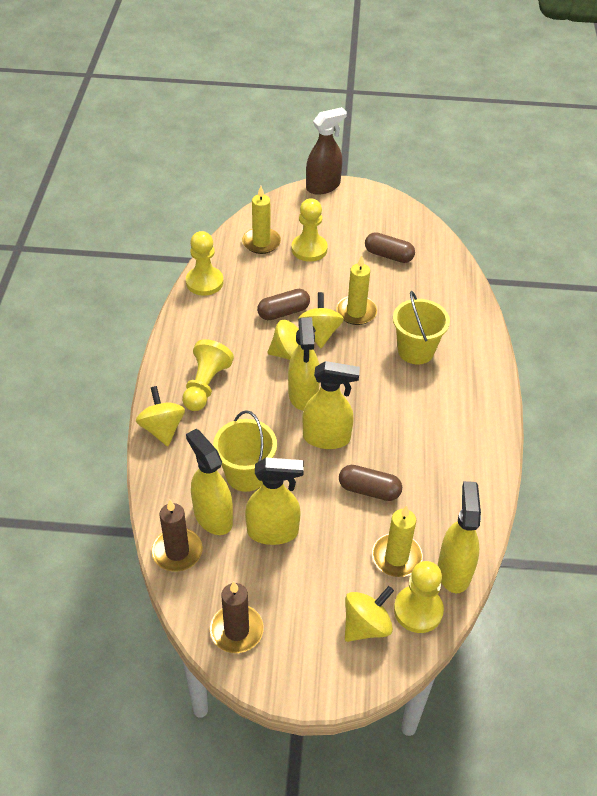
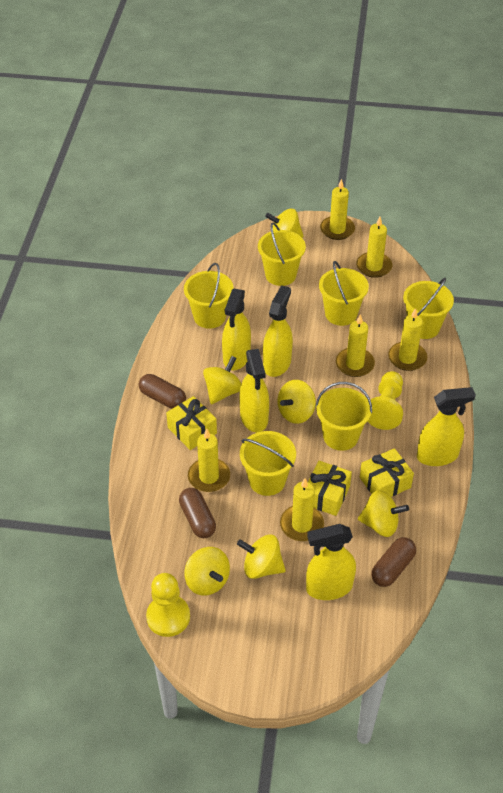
brown candle: [151,500,203,572] [210,582,264,653] = 2 -> none = 0
brown spray bottle: [306,107,347,195] = 1 -> none = 0
yellow bucket: [213,410,277,492] [393,291,450,365] = 2 -> [184,263,234,329] [240,431,296,496] [258,222,306,286] [315,382,372,451] [319,261,369,326] [403,278,454,339] = 6
yellow candle: [242,186,281,254] [336,255,377,325] [372,505,423,577] = 3 -> [188,429,230,492] [280,478,324,541] [320,179,355,240] [336,314,375,377] [356,217,392,278] [388,308,427,371] = 6
yellow gift: none = 0 -> [166,396,217,450] [308,461,352,516] [360,448,414,497] = 3
yellow pawn: [182,339,234,411] [186,231,223,296] [291,198,328,262] [394,561,444,633] = 4 -> [146,573,190,637] [368,371,403,430] = 2
yellow spinning top: [136,386,185,446] [267,320,316,360] [298,292,344,348] [345,586,394,642] = 4 -> [184,547,230,596] [203,356,241,404] [237,535,286,579] [265,209,304,238] [277,380,316,424] [358,490,409,537] = 6

